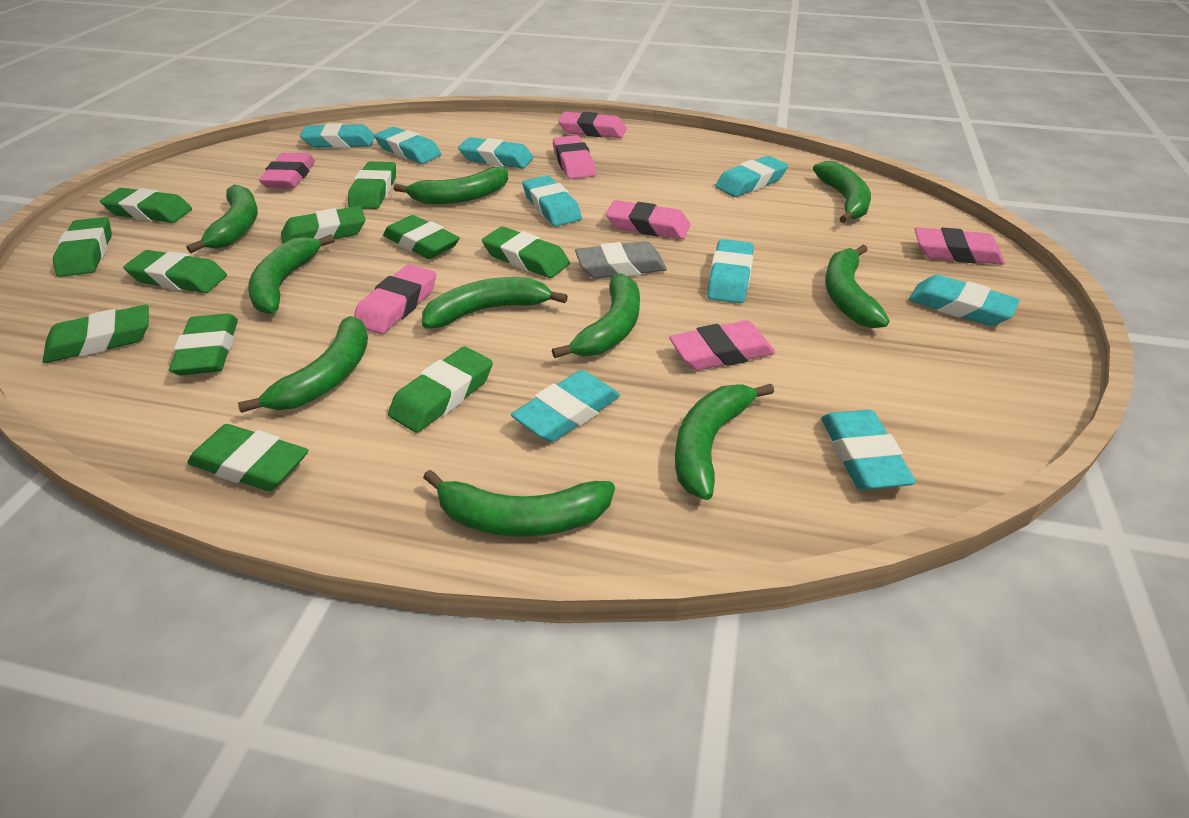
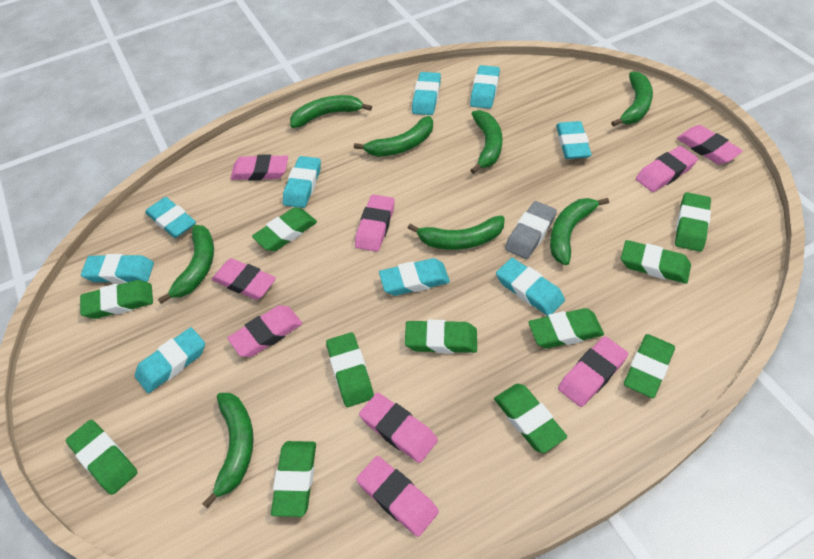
green banana: [186,185,258,253] [238,316,368,413] [248,234,335,314] [394,167,508,204] [422,277,568,329] [423,470,615,537] [552,273,640,358] [675,384,774,500] [813,161,871,223] [825,245,890,328] = 10 -> [158,225,214,304] [202,393,254,508] [290,95,372,128] [354,116,433,157] [408,215,505,250] [470,110,502,174] [550,198,609,265] [611,72,653,127] = 8
pink eraser: [259,153,315,188] [354,264,436,334] [553,135,596,179] [558,112,627,138] [606,200,690,239] [669,320,775,370] [915,227,1005,265] = 7 -> [212,258,276,300] [227,305,302,357] [230,154,288,181] [355,195,395,252] [356,456,439,537] [359,393,438,463] [558,336,628,407] [636,146,698,192] [677,125,743,165] = 9

